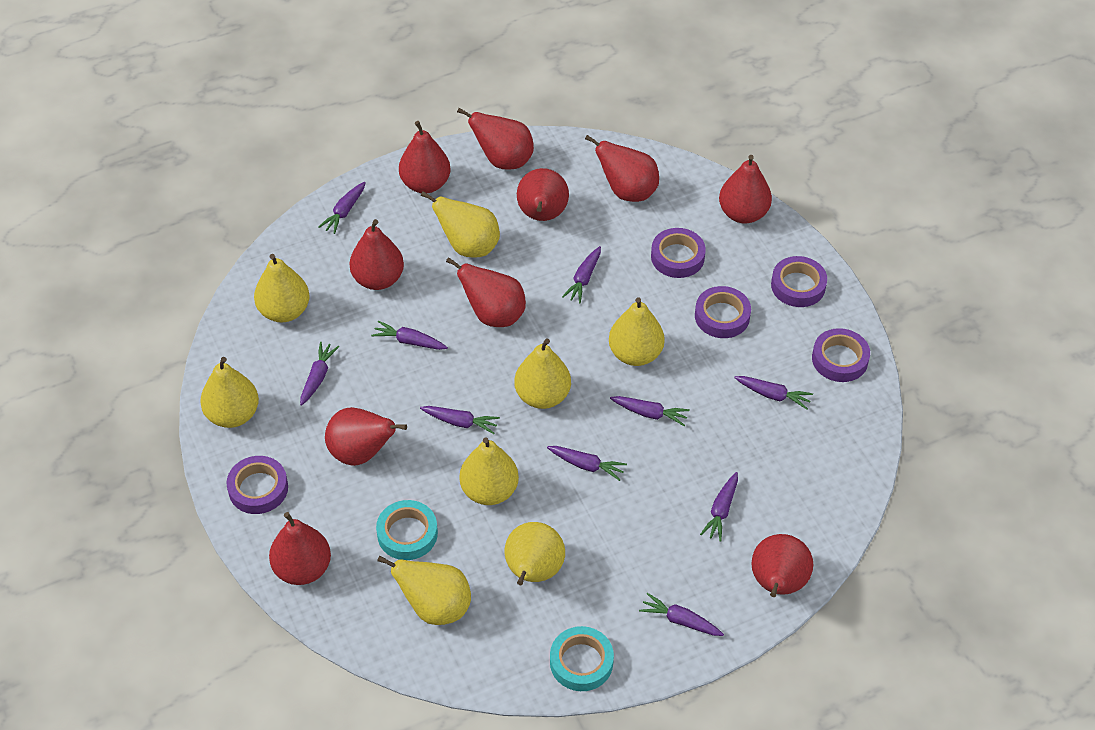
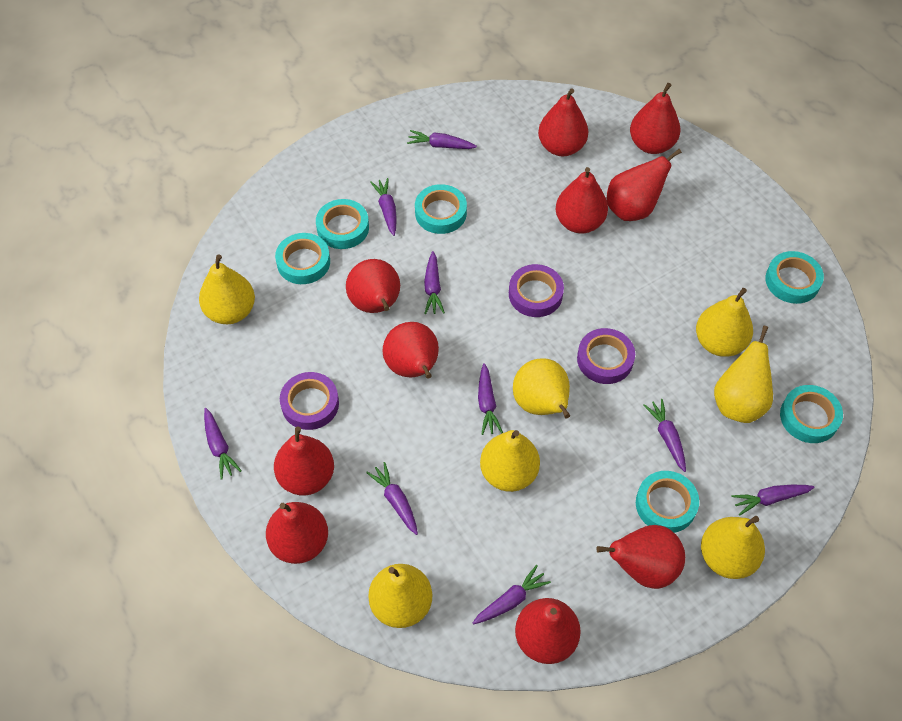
purple carrot: [300,342,339,406] [318,182,366,234] [371,321,448,350] [420,406,500,434] [547,446,627,481] [562,246,601,303] [610,396,690,426] [639,593,724,636] [700,472,738,542] [734,376,813,409] = 10 -> [204,408,242,480] [366,462,418,535] [370,178,397,236] [407,130,477,149] [424,251,445,314] [473,565,551,624] [478,363,503,435] [643,399,686,472] [731,485,815,515] = 9
purple tape: [227,456,288,514] [651,228,706,278] [695,286,751,338] [771,256,827,307] [812,328,870,382] = 5 -> [280,372,339,430] [509,264,564,317] [577,328,635,384] = 3
turquoise tape: [376,500,438,560] [550,626,614,691] = 2 -> [275,233,330,284] [316,199,369,249] [415,184,467,234] [636,471,699,533] [765,251,824,304] [780,385,843,443] = 6
yellow pear: [200,357,259,428] [254,254,310,322] [377,555,471,625] [421,191,500,258] [460,437,519,505] [504,522,565,585] [514,338,571,409] [609,297,665,366] = 8 -> [199,254,255,324] [368,564,432,628] [480,430,540,492] [513,358,570,418] [696,288,753,357] [701,516,765,579] [714,326,773,423] = 7

